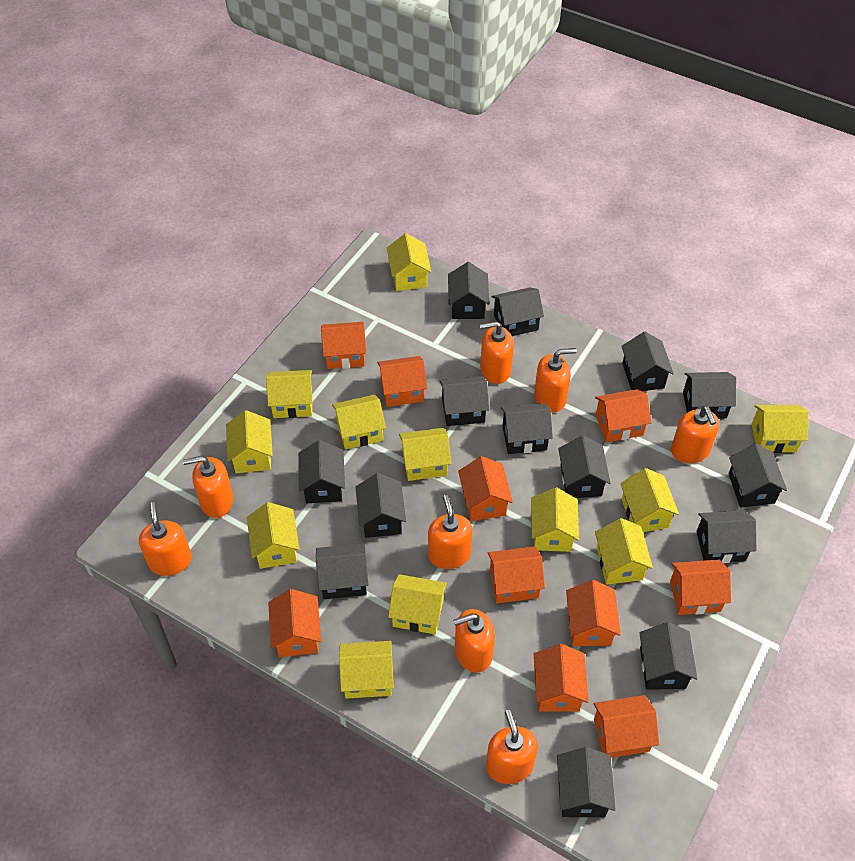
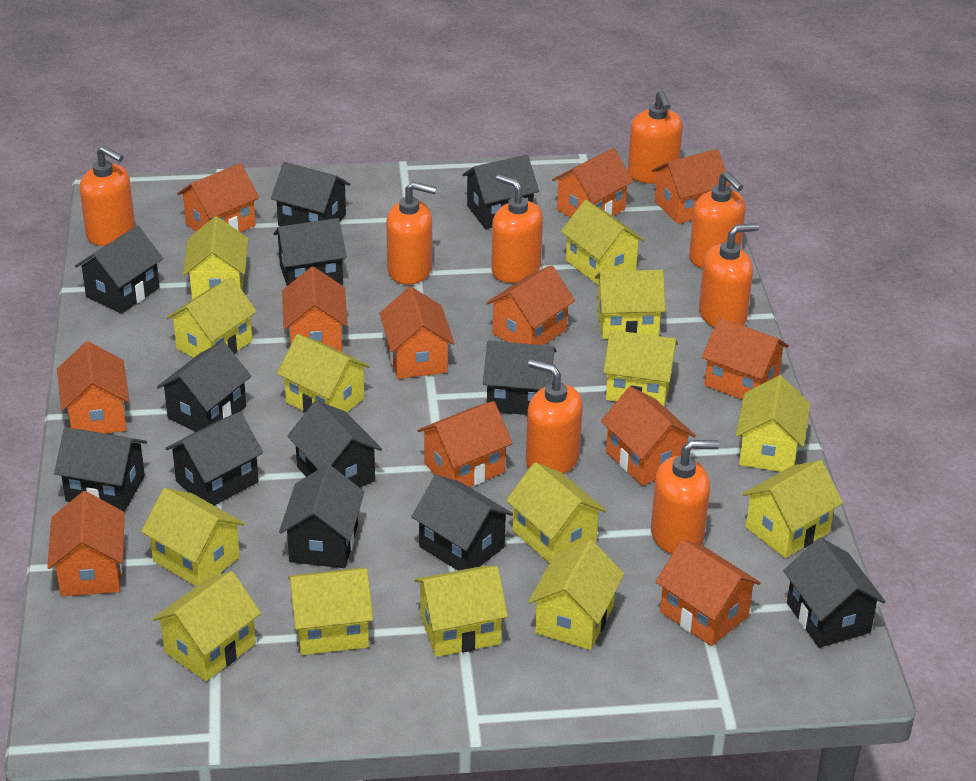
black house: [298,440,345,503] [316,543,369,599] [355,473,406,538] [439,376,489,426] [448,262,489,319] [492,287,544,336] [501,403,553,454] [557,747,616,817] [558,435,610,498] [621,332,674,391] [639,622,697,690] [683,372,736,419] [696,510,756,563] [728,443,787,508] = 14 -> [54,427,147,512] [75,225,163,314] [157,341,251,432] [165,412,263,506] [271,162,350,226] [274,218,347,286] [279,464,364,568] [287,400,382,487] [411,475,513,571] [462,155,539,229] [483,340,556,415] [783,538,886,648] = 12
orange house: [268,589,321,657] [321,322,366,369] [377,356,427,407] [458,456,513,521] [488,546,545,603] [534,644,589,712] [566,580,621,646] [594,695,659,758] [595,389,651,442] [670,560,731,615] = 10 -> [47,491,125,596] [57,341,129,434] [177,163,259,232] [282,266,348,352] [379,287,455,379] [418,401,513,487] [486,265,575,345] [552,148,634,218] [601,386,696,486] [651,149,731,224] [655,540,761,646] [702,318,789,400] = 12
yellow house: [226,410,273,473] [247,502,300,569] [266,370,313,418] [332,394,386,450] [339,641,394,699] [387,233,431,291] [388,574,447,634] [399,428,451,481] [531,487,579,552] [595,518,653,585] [620,468,679,532] [752,405,809,453] = 12 -> [141,488,245,586] [152,571,261,681] [166,277,257,358] [183,216,248,300] [277,334,370,413] [288,567,373,655] [414,565,508,657] [506,462,606,563] [528,540,624,650] [561,200,645,286] [595,270,666,339] [603,330,678,407] [736,375,811,472] [742,460,843,558] = 14

